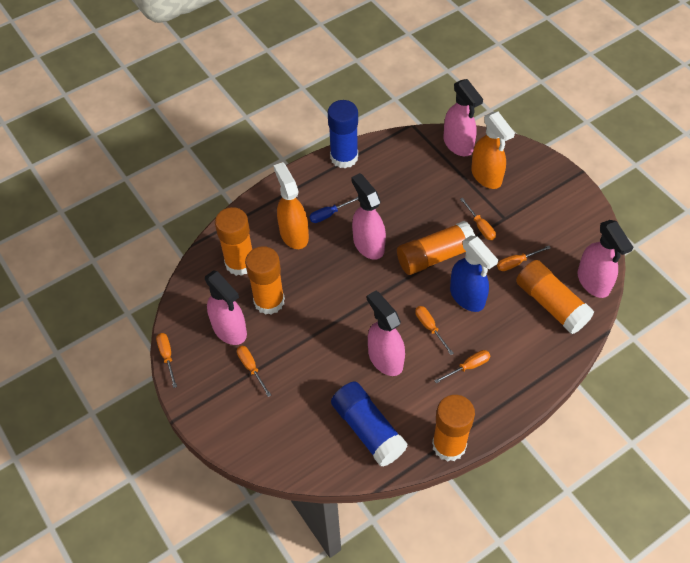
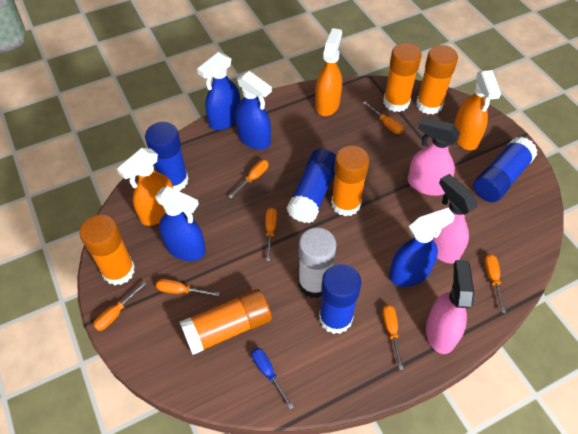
blue glue stick: [328,100,358,169] [331,381,408,467] = 2 -> [145,122,189,191] [287,149,336,223] [319,264,361,334] [473,137,537,202] = 4
blue spray bottle: [450,236,498,312] = 1 -> [155,186,206,261] [197,52,241,130] [235,71,272,150] [389,208,455,287] = 4
orange screwdriver: [156,333,177,388] [237,346,271,397] [415,306,454,355] [434,350,490,383] [460,198,496,240] [497,246,551,271] = 6 -> [93,281,147,331] [156,279,220,296] [229,160,268,199] [265,208,277,261] [363,102,403,134] [382,305,404,370] [484,254,506,313] = 7
orange spray bottle: [273,162,309,249] [471,111,515,189] = 2 -> [117,148,174,226] [315,28,342,116] [454,70,501,150] = 3
pink spray bottle: [205,271,247,345] [351,173,386,260] [367,291,405,376] [444,79,483,156] [578,220,633,298] = 5 -> [408,117,460,196] [426,260,474,354] [432,174,477,264] = 3
white glue stick: none = 0 -> [298,227,336,298] = 1

